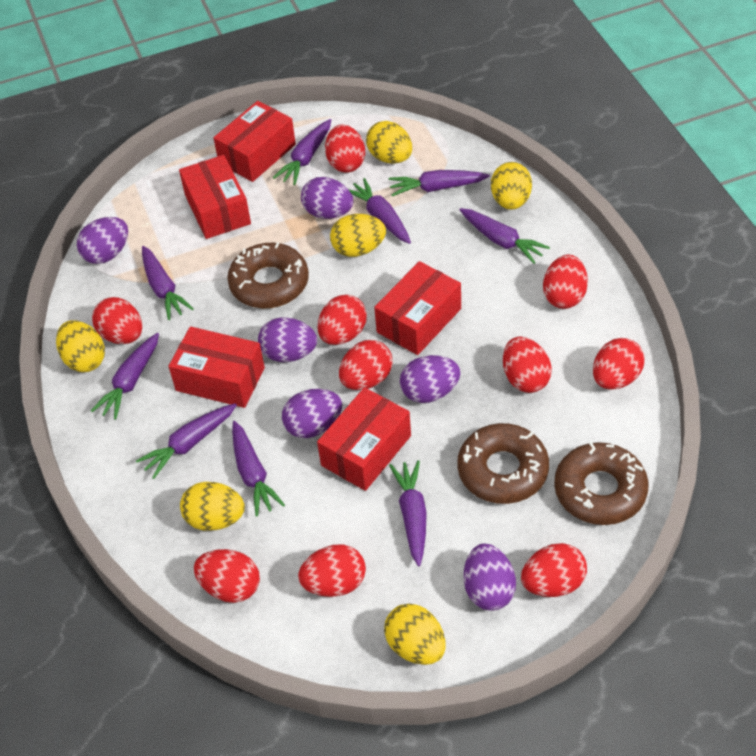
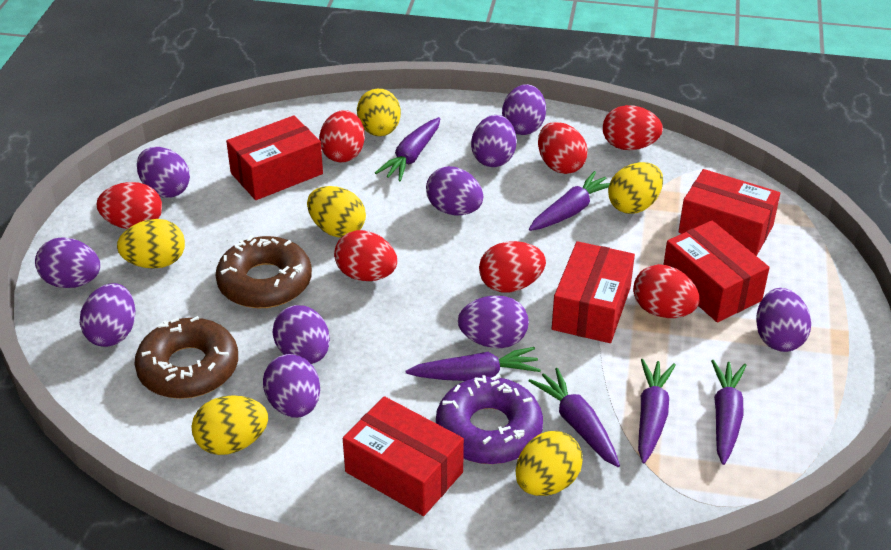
brown donut: [227,242,309,308] [457,423,549,504] [554,442,649,525] = 3 -> [135,316,238,399] [216,235,312,308] = 2
purple carrot: [91,333,159,420] [136,403,237,479] [142,246,193,320] [232,421,285,517] [273,119,331,185] [349,178,411,244] [388,170,490,197] [389,460,427,566] [459,208,550,264] = 9 -> [375,117,440,181] [406,347,541,381] [529,171,610,231] [529,368,620,467] [638,359,676,464] [711,360,746,465] = 6
purple donut: none = 0 -> [436,374,543,464] = 1
purple egg: [77,217,128,264] [258,318,317,362] [282,389,342,438] [301,177,353,219] [400,355,460,403] [464,543,516,611] = 6 -> [35,237,100,288] [80,283,135,347] [137,147,190,198] [263,354,320,418] [273,305,330,364] [426,166,483,216] [458,295,528,348] [471,115,517,167] [502,84,546,135] [756,288,811,352] = 10
red egg: [92,297,142,344] [194,549,260,603] [298,545,366,597] [317,295,367,345] [325,124,365,173] [339,340,392,390] [503,337,552,393] [521,543,587,597] [543,255,588,309] [593,338,645,390] = 10 -> [97,182,162,229] [319,110,365,162] [334,230,397,281] [479,241,546,292] [538,122,588,174] [603,105,663,150] [633,264,699,318] = 7

